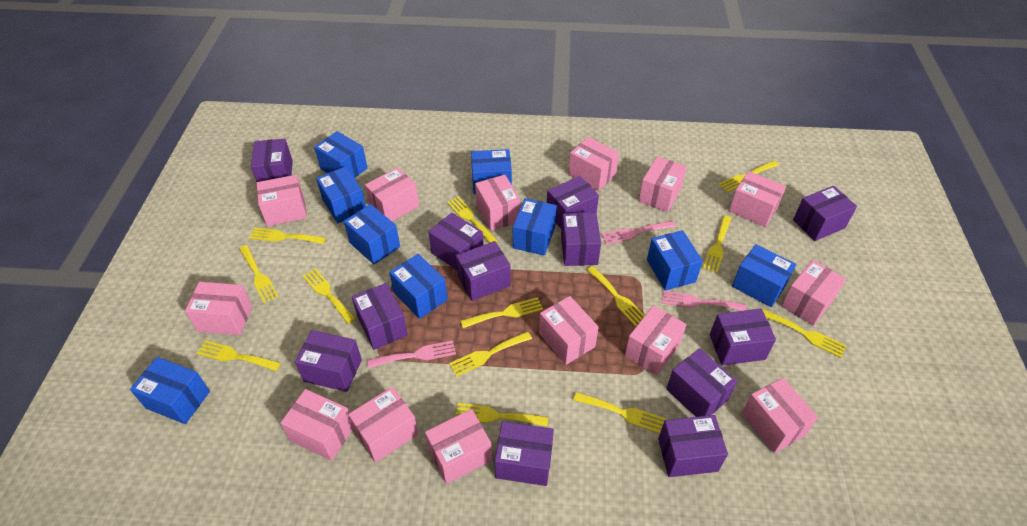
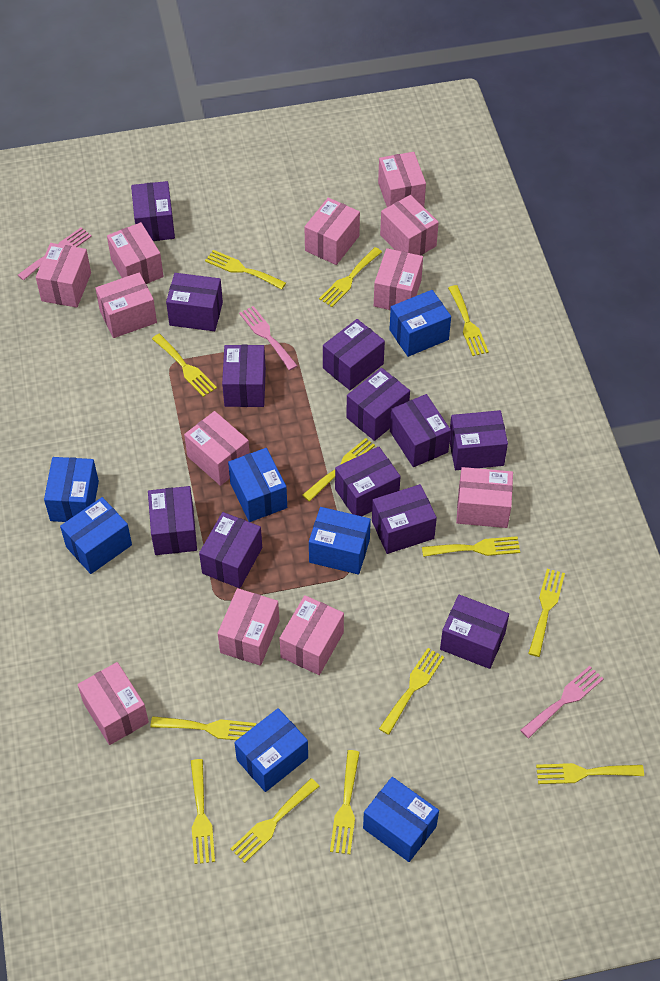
blue box: [130,357,210,424] [314,131,368,178] [316,166,366,223] [344,204,400,264] [389,254,448,319] [471,149,512,195] [513,198,557,256] [647,230,703,291] [732,244,796,307] = 9 -> [44,457,99,522] [60,497,132,574] [228,448,287,522] [234,708,308,792] [309,507,371,574] [363,777,439,862] [389,290,451,357] = 7
pink box: [185,282,252,335] [257,175,307,226] [280,389,353,461] [348,387,418,463] [365,168,419,221] [425,409,492,484] [475,175,521,231] [539,296,599,365] [568,137,619,191] [625,305,687,375] [639,156,687,212] [729,171,786,227] [742,378,818,453] [781,260,846,326] = 14 -> [36,243,91,308] [78,662,149,745] [95,272,157,338] [107,222,164,284] [184,411,250,486] [218,588,279,666] [279,595,344,675] [305,198,360,265] [374,248,423,310] [378,152,426,207] [380,195,439,255] [456,467,513,528] = 12

